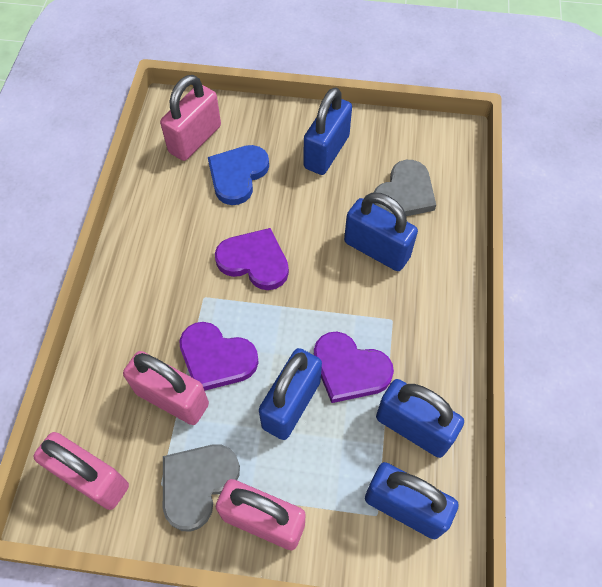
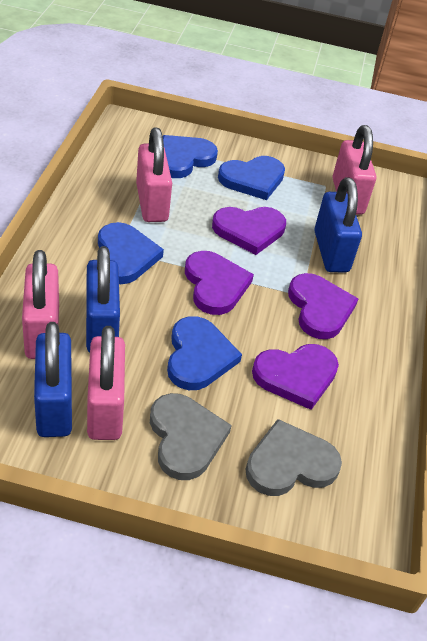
blue heart: [208,145,269,205] = 1 -> [98,222,164,284] [163,135,218,178] [167,316,242,390] [218,156,285,200] = 4
blue padlock: [259,348,322,440] [304,87,352,175] [344,193,418,271] [365,462,459,539] [376,379,464,458] = 5 -> [34,322,72,437] [86,246,120,353] [314,177,362,272] = 3
purple heart: [179,322,259,391] [215,228,289,290] [314,332,394,403] = 3 -> [185,251,254,315] [212,207,286,255] [252,344,339,410] [288,273,358,339] = 4

